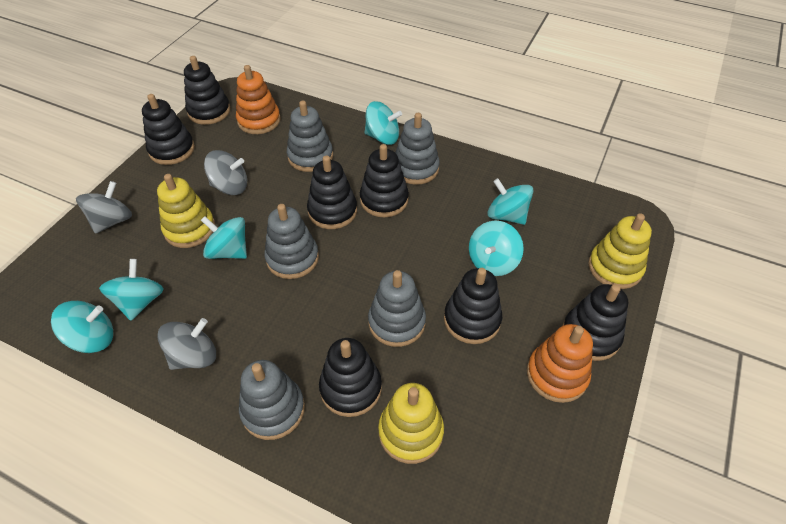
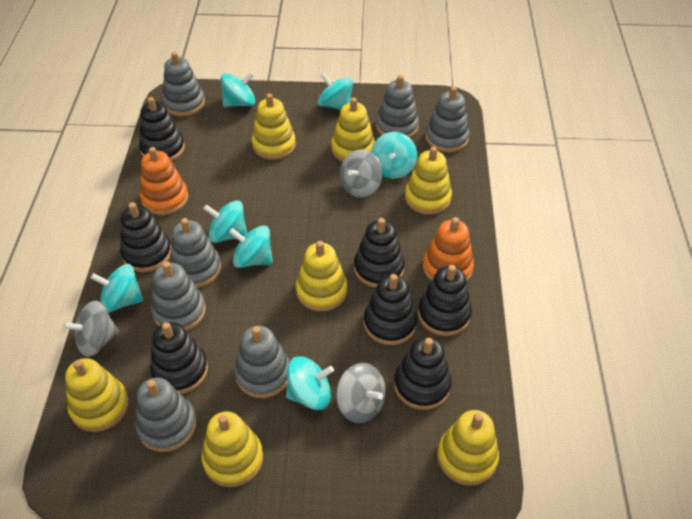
grey stacking toy: [239,360,305,440] [264,204,319,279] [287,100,333,172] [368,270,426,347] [396,113,440,185] = 5 -> [135,378,196,452] [151,262,206,331] [162,52,205,117] [169,218,221,288] [234,326,290,398] [376,75,419,138] [426,86,470,153] = 7
turquoise spinning top: [51,301,113,353] [99,259,164,321] [201,216,247,259] [365,101,402,145] [469,221,524,276] [487,178,534,225] = 6 -> [91,264,143,313] [203,200,247,243] [221,72,256,107] [229,225,273,268] [286,356,334,410] [318,73,353,110] [371,132,417,179] = 7
yellow stacking toy: [157,174,215,248] [378,383,444,464] [588,214,652,289] = 3 -> [65,358,129,432] [202,411,263,487] [252,93,296,160] [296,241,347,312] [331,98,375,162] [405,146,452,215] [437,410,499,486] = 7

